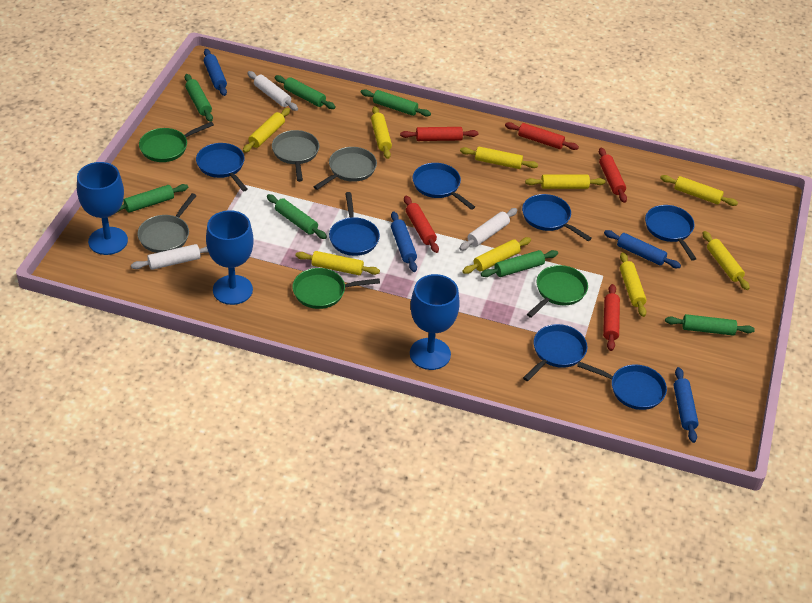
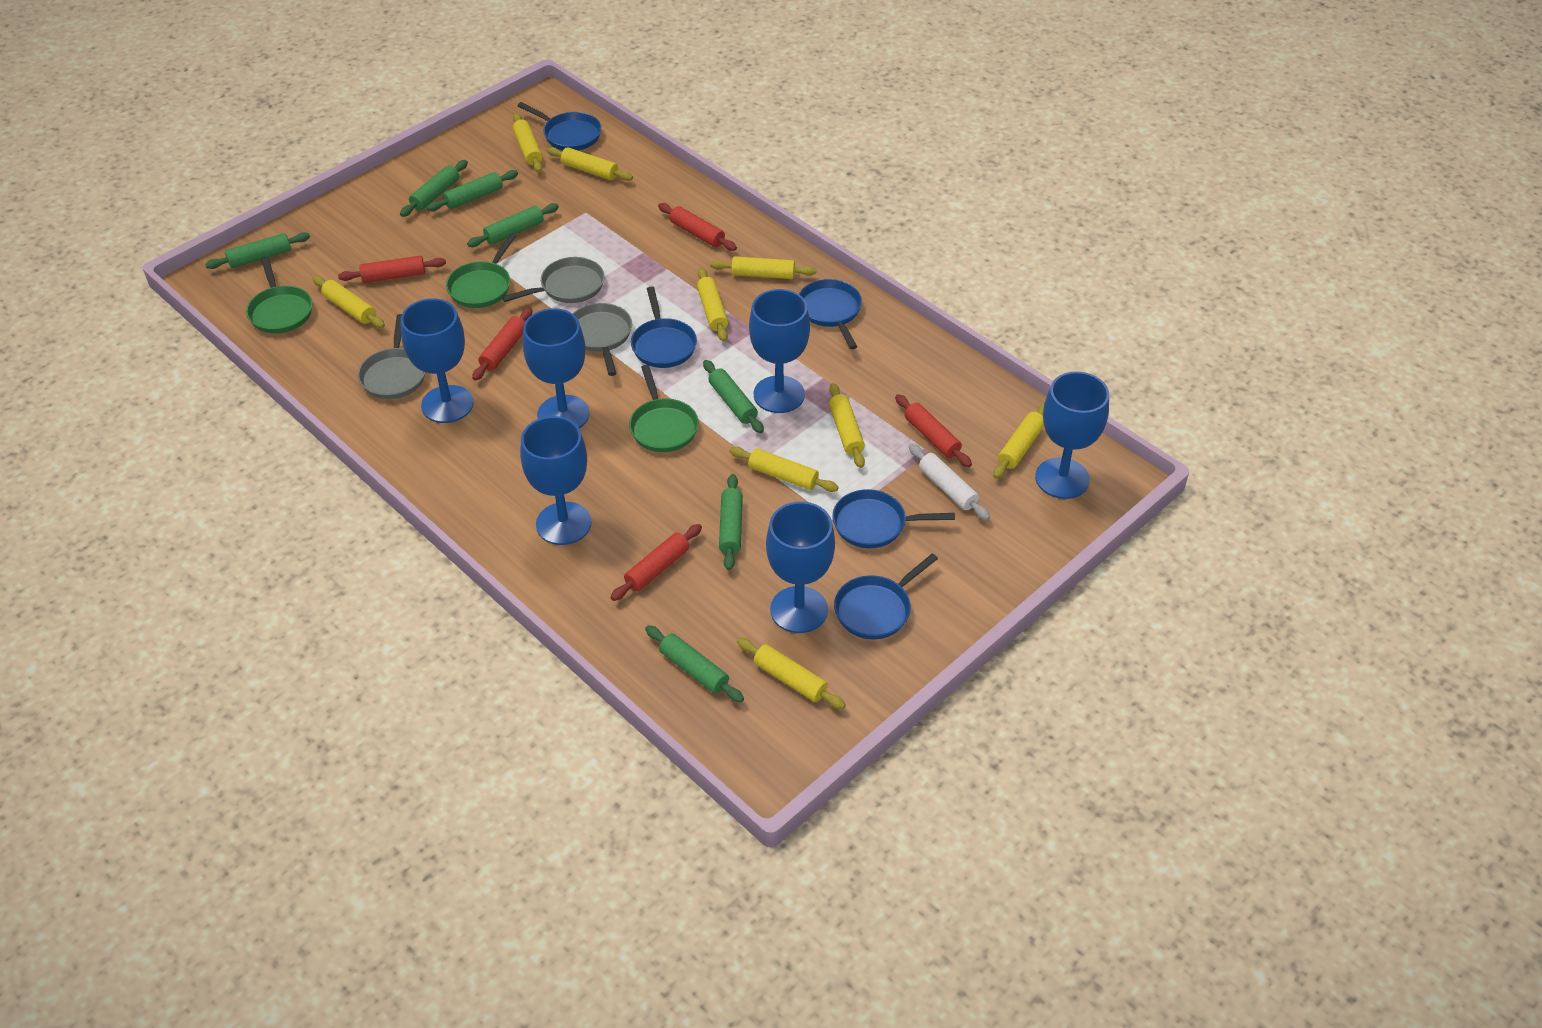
blue goblet: [77,162,128,255] [206,210,254,305] [410,274,460,370] = 3 -> [401,299,474,423] [520,416,592,545] [523,308,589,428] [749,289,810,413] [766,501,835,633] [1035,371,1109,499] = 6
blue pan: [196,143,248,192] [329,192,380,256] [412,163,475,210] [522,194,592,241] [523,324,587,381] [577,361,667,410] [645,205,697,261] = 7 -> [518,102,602,151] [631,286,697,368] [799,279,862,349] [832,489,955,548] [834,553,938,640] = 5
blue rolling pin: [204,49,227,96] [391,211,417,272] [604,230,681,268] [673,367,699,443] = 4 -> none = 0
white rolling pin: [131,244,208,270] [247,71,298,111] [459,208,518,251] = 3 -> [909,444,990,520] = 1

